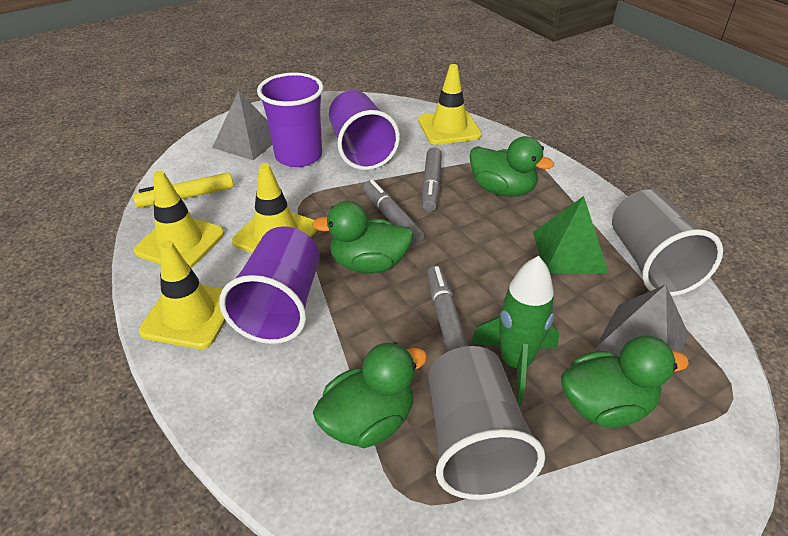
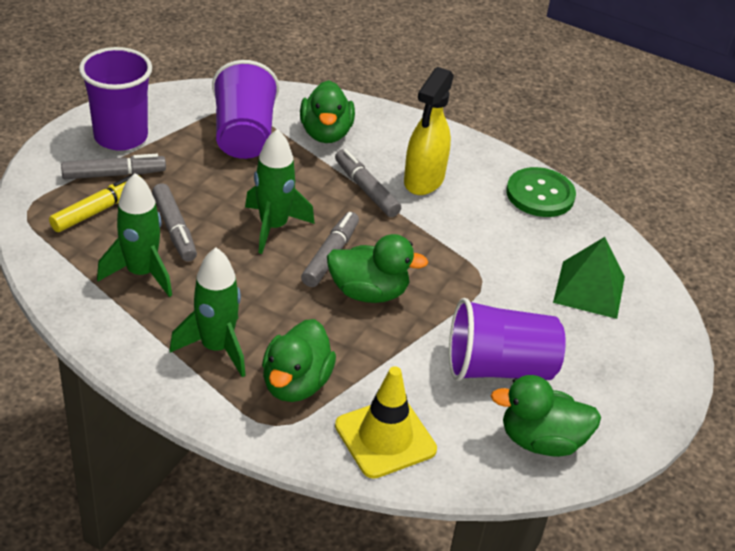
green button: none = 0 -> [506,167,576,217] = 1
green rocket: [471,256,559,406] = 1 -> [97,173,172,297] [170,248,246,377] [245,129,315,254] = 3
grey cup: [429,346,545,500] [612,189,723,296] = 2 -> none = 0
grey marker: [363,179,425,245] [422,147,442,212] [427,265,468,352] = 3 -> [61,154,166,179] [152,183,197,262] [301,212,359,287] [335,149,401,217] = 4
grey pyramid: [212,91,272,160] [595,285,688,382] = 2 -> none = 0
yellow spray bottle: none = 0 -> [404,67,454,195] = 1
yellow traffic cone: [134,171,224,268] [139,241,226,349] [232,163,317,253] [418,64,482,145] = 4 -> [335,366,437,479] = 1

